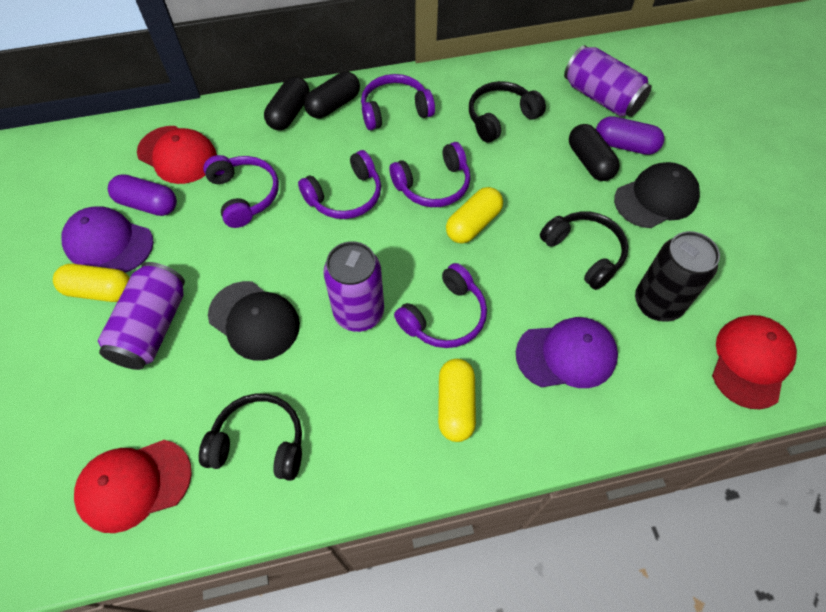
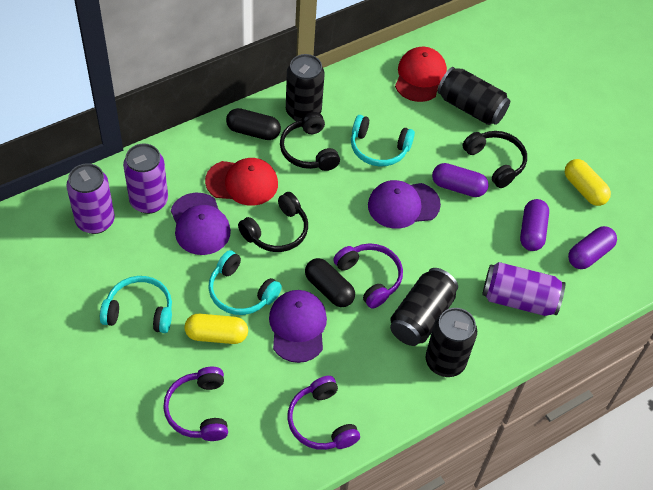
black can: [635,231,720,322] = 1 -> [286,54,325,121] [390,268,458,346] [426,308,477,377] [438,67,510,125] = 4
black cap: [208,281,300,361] [614,162,700,228] = 2 -> none = 0
black capsule: [264,76,309,130] [304,72,360,119] [569,124,620,181] = 3 -> [226,108,281,140] [305,258,355,307] = 2
purple cap: [61,207,154,273] [516,317,618,388] = 2 -> [171,193,231,255] [269,290,327,363] [368,180,441,229] = 3
purple capsule: [108,174,177,216] [596,116,664,155] = 2 -> [432,163,489,197] [520,199,549,251] [568,226,617,269] = 3
purple headphones: [203,155,279,228] [298,150,381,219] [361,74,435,130] [390,142,470,207] [394,263,487,348] = 5 -> [163,367,228,441] [287,376,360,450] [333,243,403,309] = 3
red cap: [74,440,192,533] [137,126,217,184] [712,315,797,409] = 3 -> [205,158,278,206] [395,47,447,102] = 2
turquoise headphones: none = 0 -> [100,276,172,333] [208,250,282,315] [351,115,415,166] = 3
yellow capsule: [53,264,130,302] [438,359,476,442] [446,187,503,243] = 3 -> [185,314,248,344] [565,159,611,206] = 2

